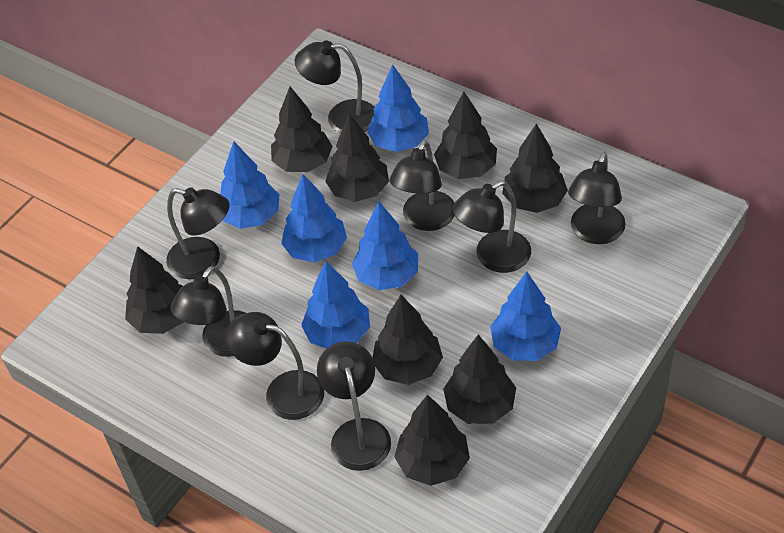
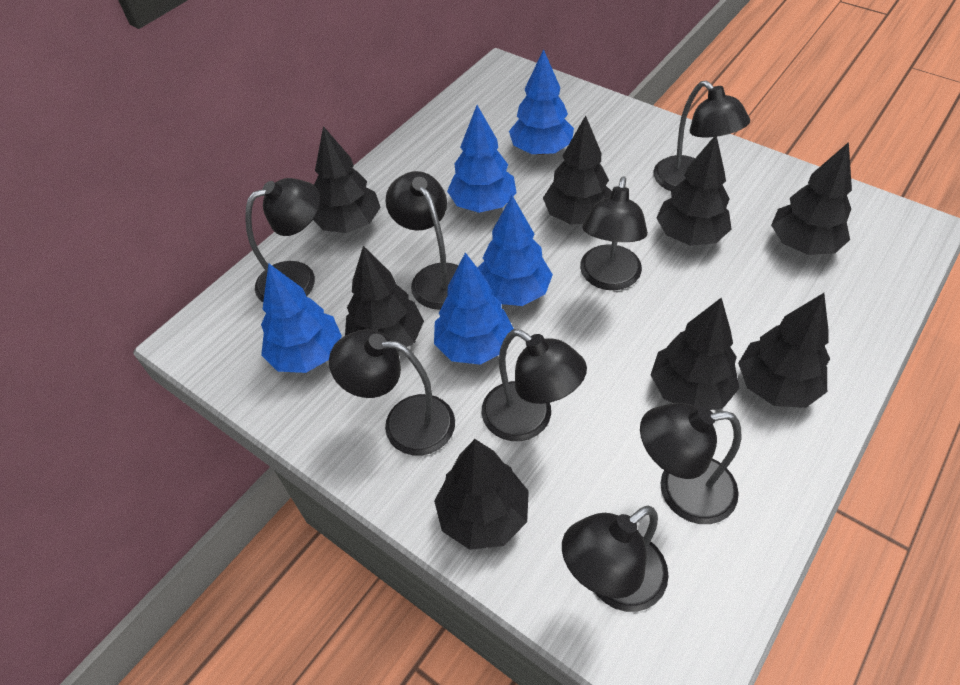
blue tree: [220,141,280,229] [281,174,347,262] [301,261,370,349] [352,202,418,290] [367,64,429,152] [490,272,561,361] = 6 -> [261,263,342,373] [434,252,514,365] [447,105,516,213] [477,195,553,306] [509,49,574,155] = 5

